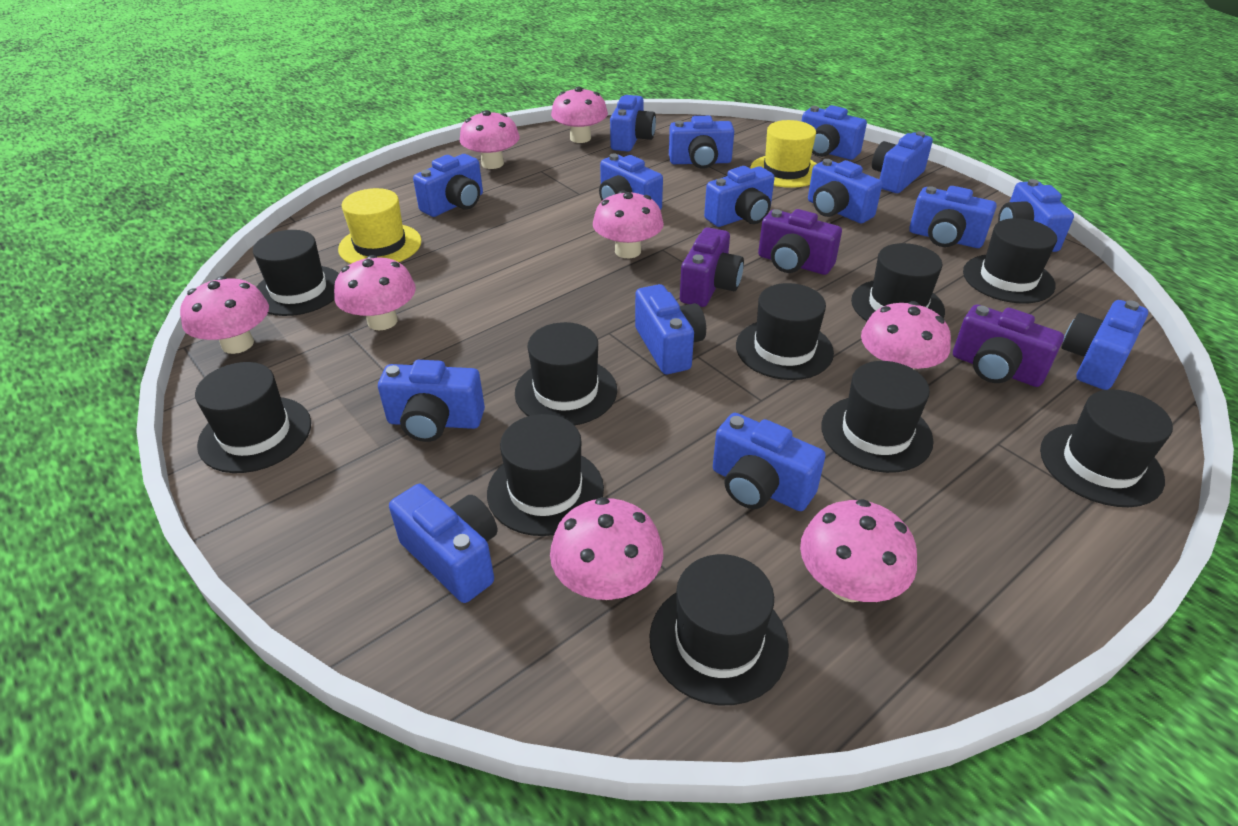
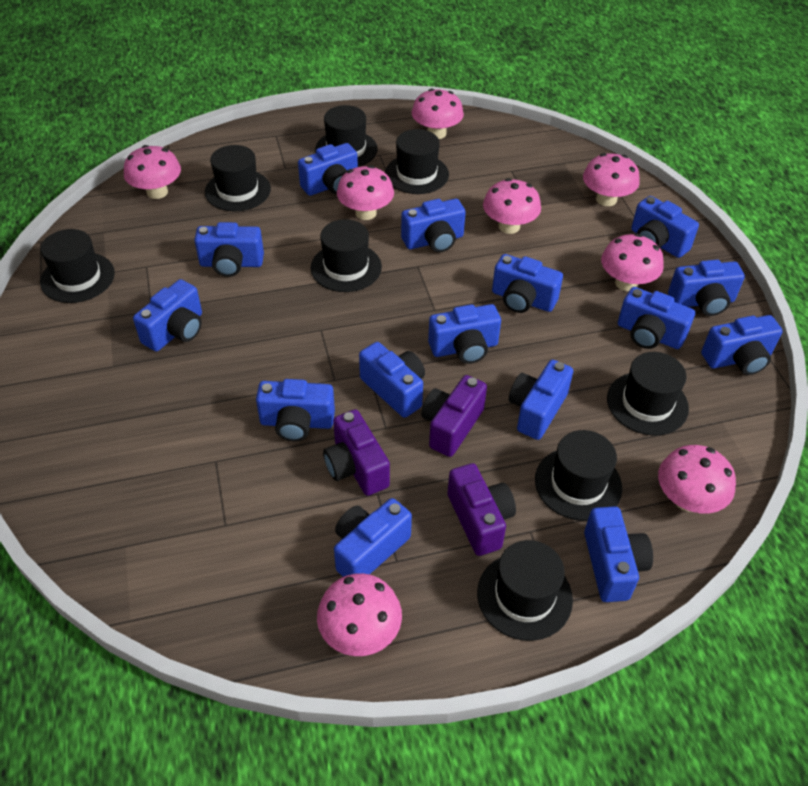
black hat: [195,362,311,473] [253,230,339,316] [487,414,604,536] [515,322,617,425] [649,554,789,705] [736,283,834,380] [821,361,934,473] [851,243,945,321] [963,218,1057,304] [1040,389,1173,507] = 10 -> [40,229,115,303] [205,145,271,211] [310,219,382,292] [315,105,378,167] [385,129,449,194] [477,540,573,641] [535,430,622,521] [607,352,689,436] = 8
yellow hat: [338,188,421,264] [750,120,817,188] = 2 -> none = 0

